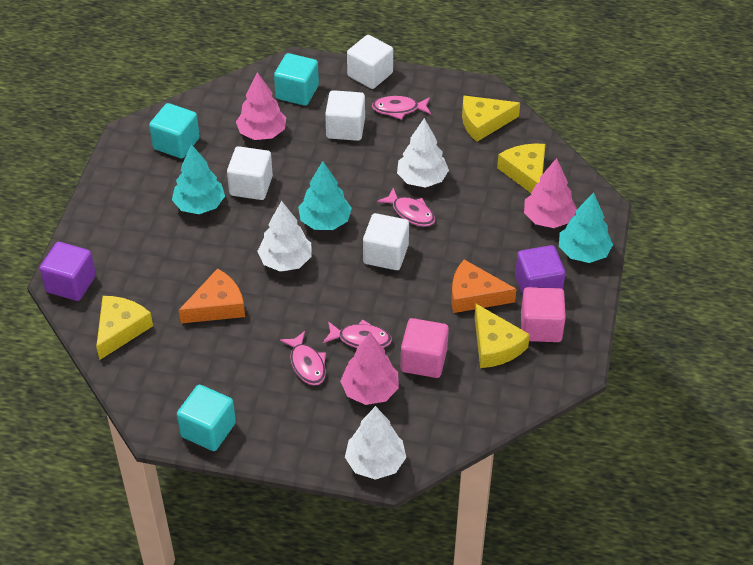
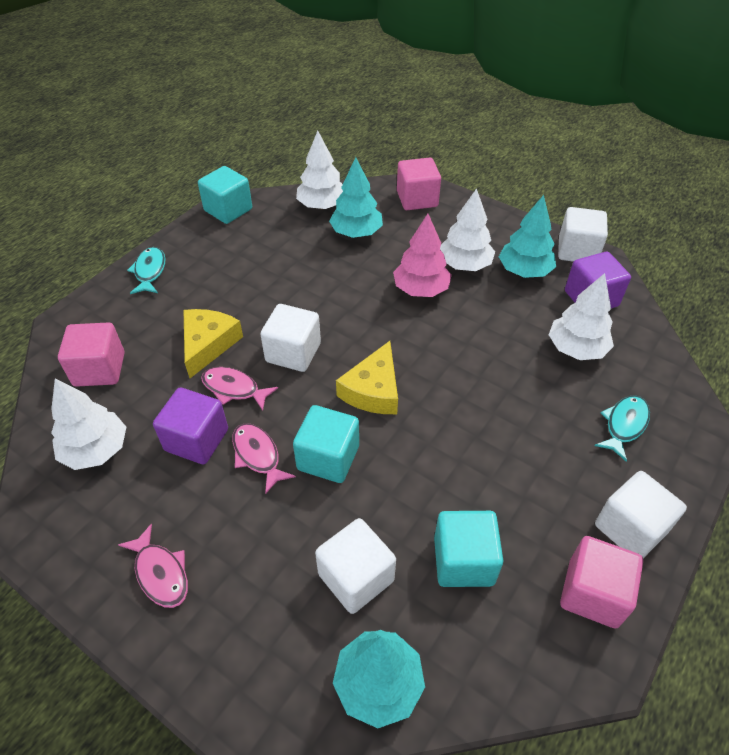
orange cheese: [179,268,245,323] [451,260,516,313] = 2 -> none = 0
pink cube: [401,318,449,378] [521,287,566,342] = 2 -> [58,322,124,387] [397,157,441,210] [560,536,643,629] = 3
pink fish: [280,331,326,385] [323,320,392,348] [372,96,431,120] [377,188,435,227] = 4 -> [118,523,188,608] [201,367,278,411] [232,423,296,494] = 3
pink tree: [236,72,286,140] [340,333,399,405] [524,158,577,228] = 3 -> [393,214,452,297] = 1
turquoise fish: none = 0 -> [127,247,165,294] [594,395,650,462] = 2
white tree: [257,201,312,272] [345,406,406,480] [397,118,449,188] = 3 -> [51,379,126,470] [296,131,343,209] [440,188,495,271] [549,273,614,360] = 4
yellow cheese: [96,296,153,360] [462,96,520,142] [474,304,530,368] [497,144,545,193] = 4 -> [183,309,243,378] [336,341,398,414] = 2

